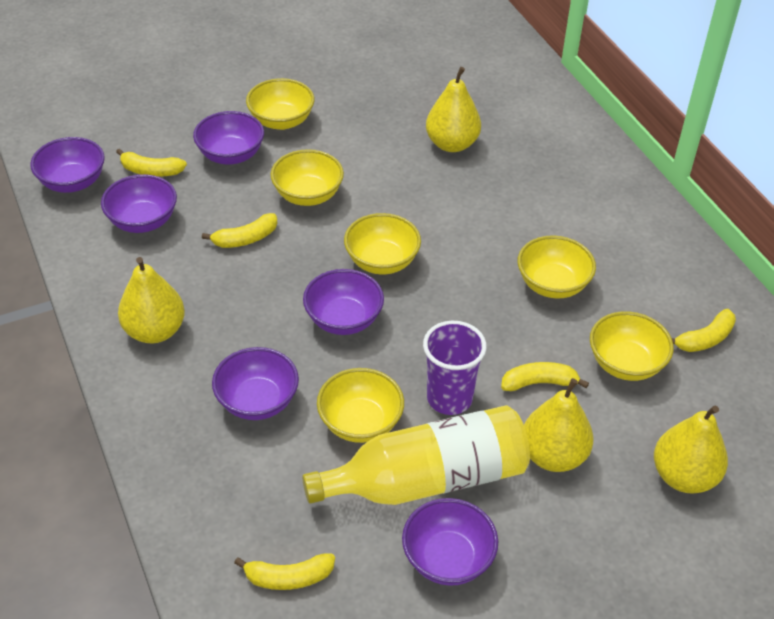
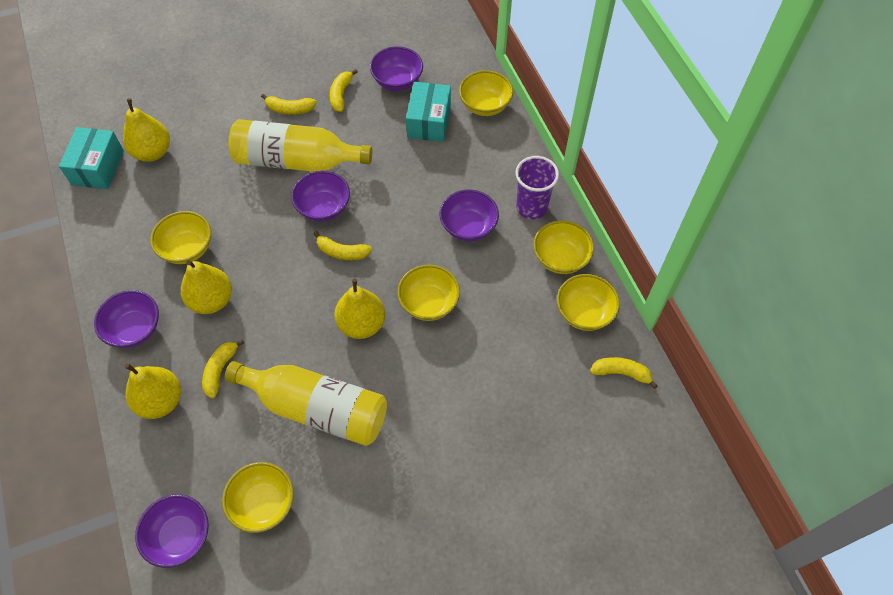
purple bowl: [30,137,105,193] [101,174,177,233] [193,111,264,165] [212,347,299,420] [303,269,384,335] [402,498,498,586] = 6 -> [94,290,159,348] [135,494,209,568] [291,171,350,222] [370,46,423,91] [440,190,499,241] = 5
turquoise box: none = 0 -> [59,127,124,189] [406,82,451,142] = 2
yellow bottle: [302,405,530,505] = 1 -> [225,361,387,446] [229,119,373,172] = 2

